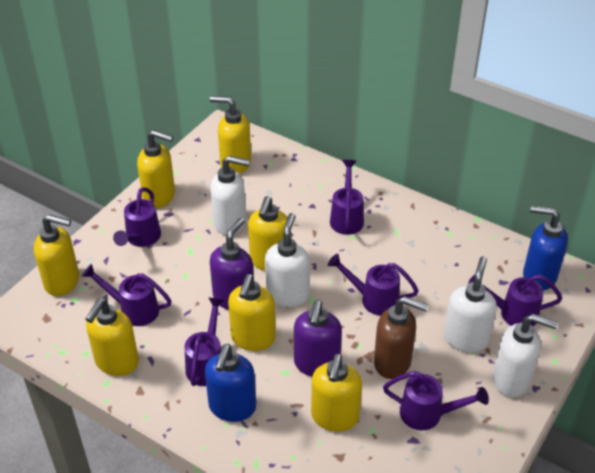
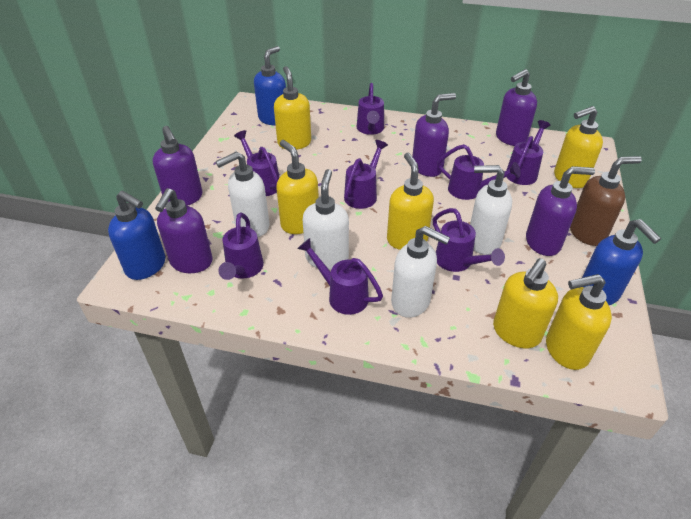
blue soap dispenser: [205,344,256,422] [523,206,568,291] = 2 -> [108,191,165,280] [254,46,286,125] [582,219,661,305] = 3
purple soap dispenser: [210,218,254,310] [294,300,342,376] = 2 -> [153,126,202,206] [155,188,212,273] [412,93,456,177] [496,69,537,146] [526,166,595,256] = 5
purple watering can: [82,264,172,326] [113,187,161,247] [184,297,224,386] [328,254,419,316] [330,160,364,235] [383,371,489,430] [468,275,562,326] = 7 -> [218,213,264,280] [234,130,280,196] [297,238,383,315] [344,140,388,209] [357,83,384,135] [433,208,505,272] [437,144,521,200] [506,120,551,185] = 8
yellow soap dispenser: [34,214,79,296] [85,298,139,376] [137,130,175,208] [210,96,251,174] [228,274,276,351] [248,196,288,271] [311,354,362,432] = 7 -> [274,66,311,150] [276,140,319,234] [387,153,434,250] [493,258,558,348] [546,274,612,370] [554,106,603,188] = 6

